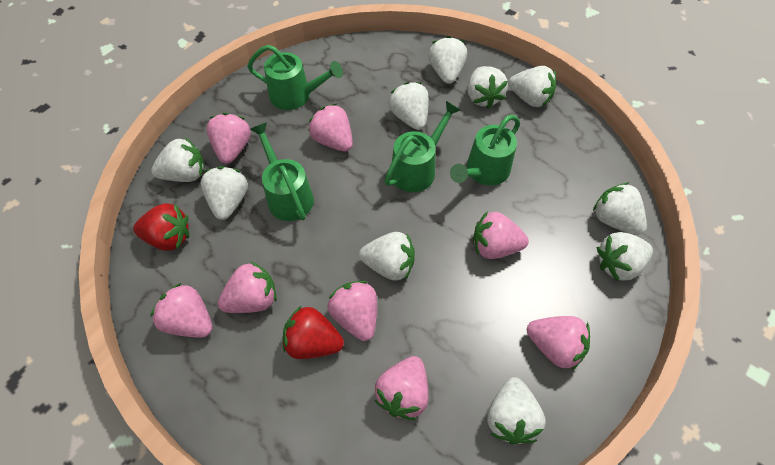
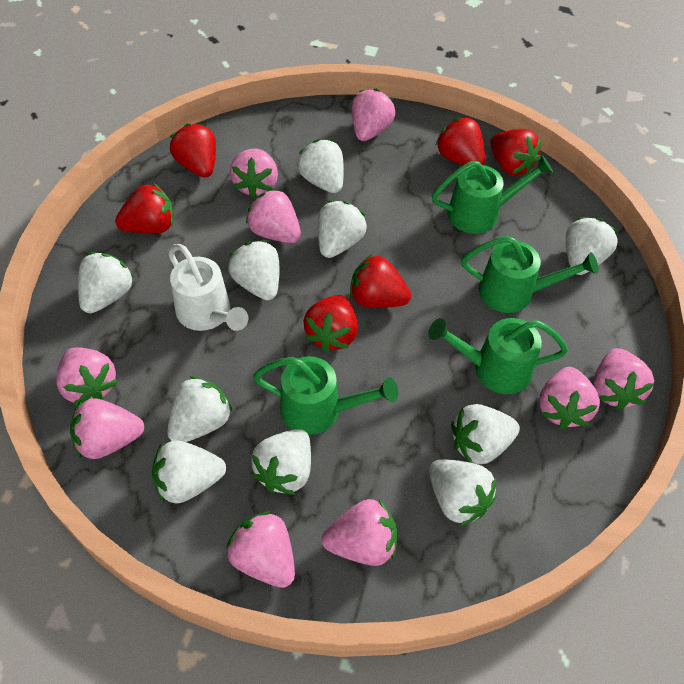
pink strawberry: [150,283,212,338] [206,113,251,164] [218,261,277,313] [308,104,353,152] [328,281,377,341] [374,356,428,420] [473,211,529,259] [527,316,590,370] = 8 -> [56,347,118,406] [70,398,144,459] [226,511,295,588] [230,148,278,199] [246,188,301,243] [322,499,397,566] [352,88,395,141] [539,367,600,429] [593,348,654,410] = 9
red strawberry: [133,203,189,251] [283,306,344,359] = 2 -> [115,183,174,234] [170,124,216,177] [304,295,358,352] [350,254,411,308] [435,117,485,165] [491,129,541,175] = 6
white watering can: none = 0 -> [168,244,249,331] = 1

